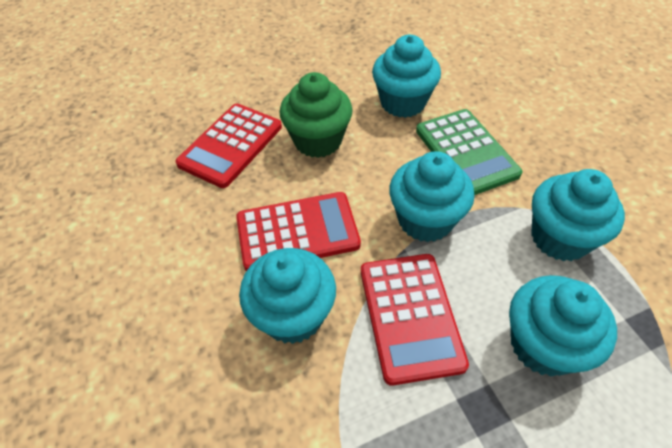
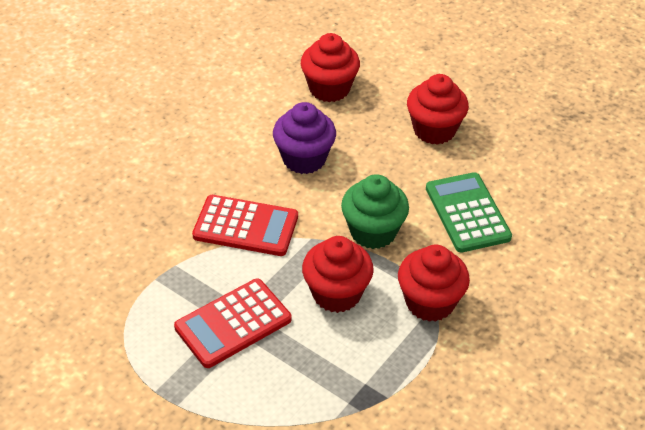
purple cupcake: none = 0 -> [273,102,336,174] = 1
red calculator: [175,103,282,188] [236,192,361,271] [361,254,469,386] = 3 -> [174,278,292,368] [192,195,298,256] = 2
red cupcake: none = 0 -> [301,33,360,102] [302,236,374,313] [398,245,470,322] [407,74,469,145] = 4
turquoise cupcake: [239,248,336,344] [372,35,441,118] [389,151,475,242] [509,275,617,377] [531,169,625,261] = 5 -> none = 0

